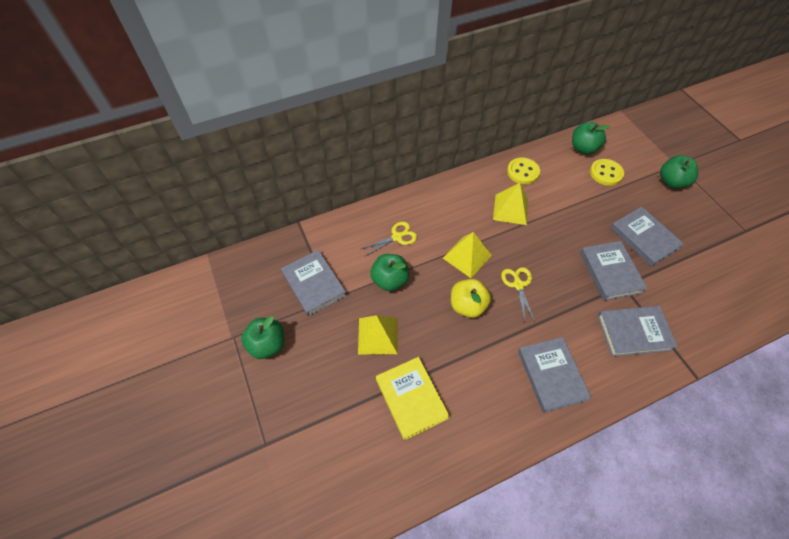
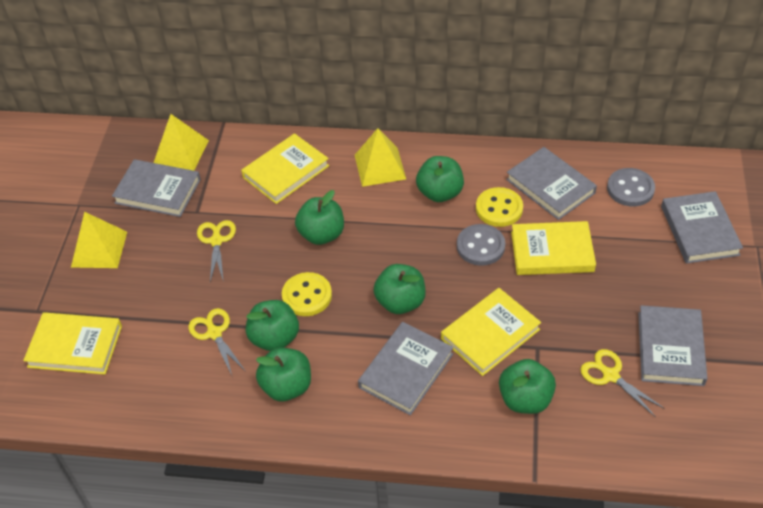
green apple: [241,316,284,359] [370,254,409,291] [572,122,610,155] [660,155,698,188] = 4 -> [246,300,299,351] [256,348,311,401] [295,190,344,245] [373,264,426,314] [416,156,464,202] [499,359,556,414] = 6
grey button: none = 0 -> [457,224,505,266] [607,168,655,206] = 2
yellow apple: [451,279,491,318] = 1 -> none = 0
yellow book: [376,357,450,440] = 1 -> [23,312,122,375] [241,133,329,204] [441,288,541,376] [511,221,596,275] = 4
yellow scissors: [361,222,417,257] [501,267,535,322] = 2 -> [188,308,245,375] [197,220,236,282] [580,349,665,417] = 3

